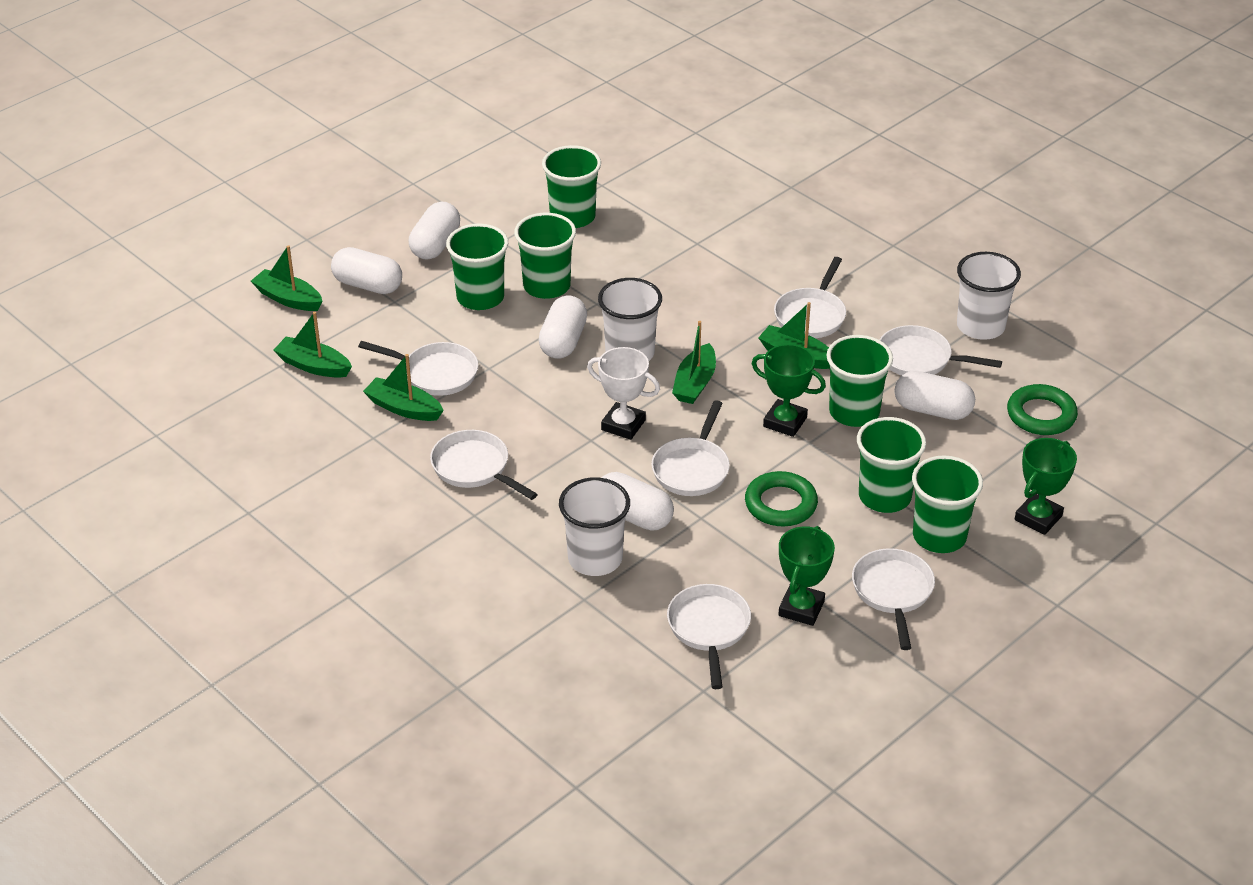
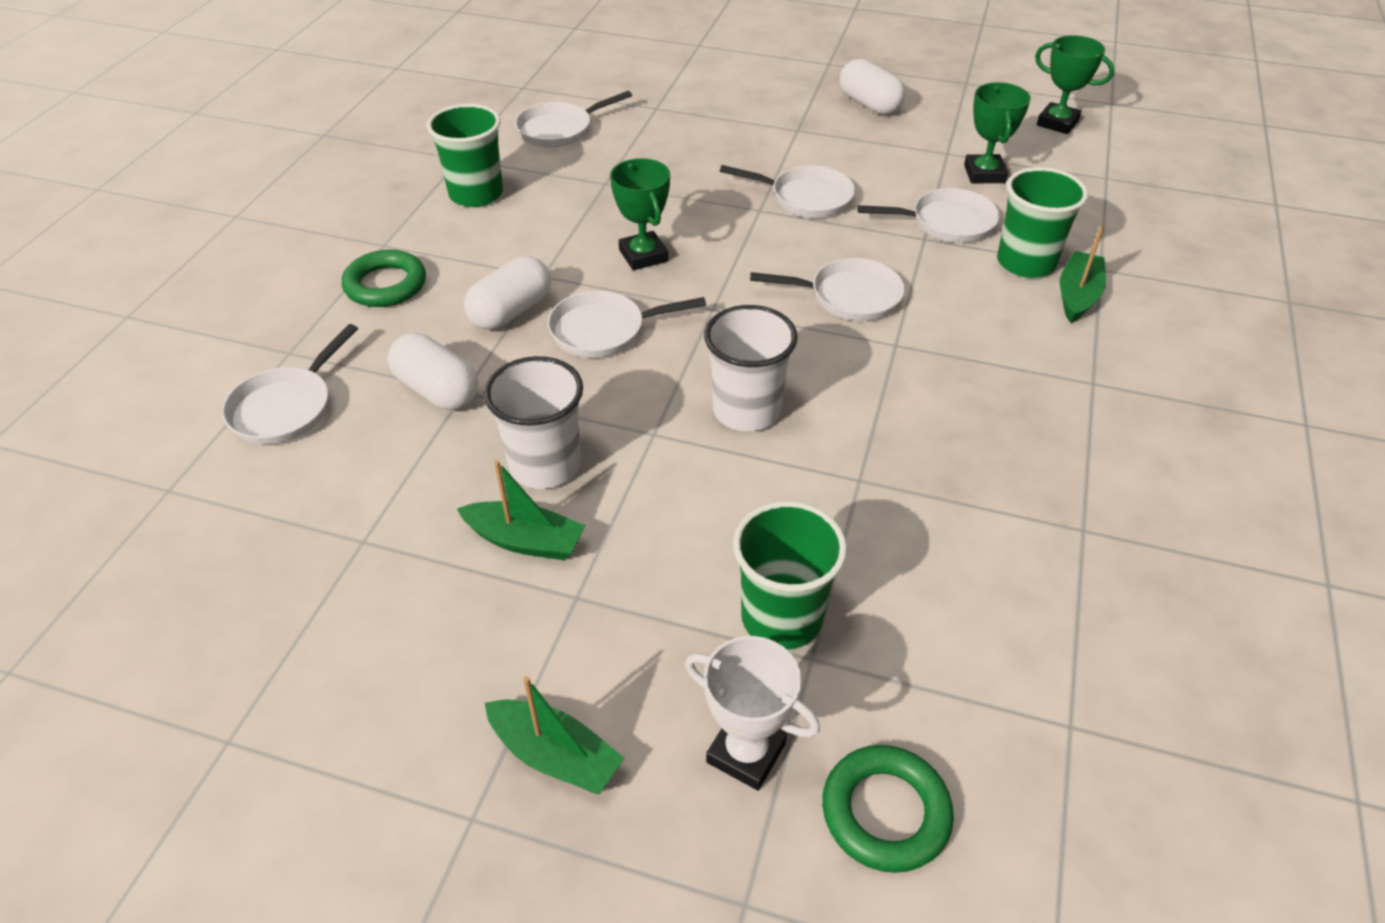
green boat: [251,245,323,311] [273,312,352,378] [363,354,444,421] [672,321,716,404] [758,302,830,369] = 5 -> [457,460,586,560] [485,676,624,795] [1060,226,1106,323] = 3
green cup: [446,224,508,310] [514,213,576,299] [542,145,601,228] [827,335,893,427] [857,417,926,513] [912,455,983,553] = 6 -> [427,104,503,207] [733,501,847,649] [997,167,1088,278] = 3
white capsule: [331,247,402,294] [409,201,460,260] [539,295,587,359] [601,472,674,531] [894,371,975,420] = 5 -> [388,333,478,410] [464,256,551,330] [839,59,905,115] = 3
white cup: [559,477,630,576] [598,278,662,361] [957,252,1021,340] = 3 -> [484,356,583,489] [704,305,798,431] = 2
white pan: [358,341,478,396] [430,430,538,500] [651,400,730,496] [667,584,751,689] [774,257,846,338] [852,548,935,650] [880,325,1002,375] = 7 -> [222,324,358,444] [515,91,632,147] [548,291,706,358] [720,165,855,218] [750,258,905,321] [857,188,1000,243] = 6

